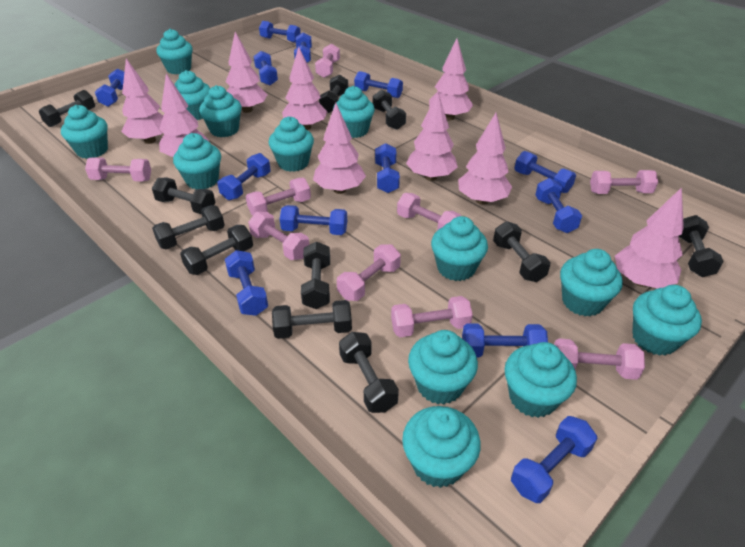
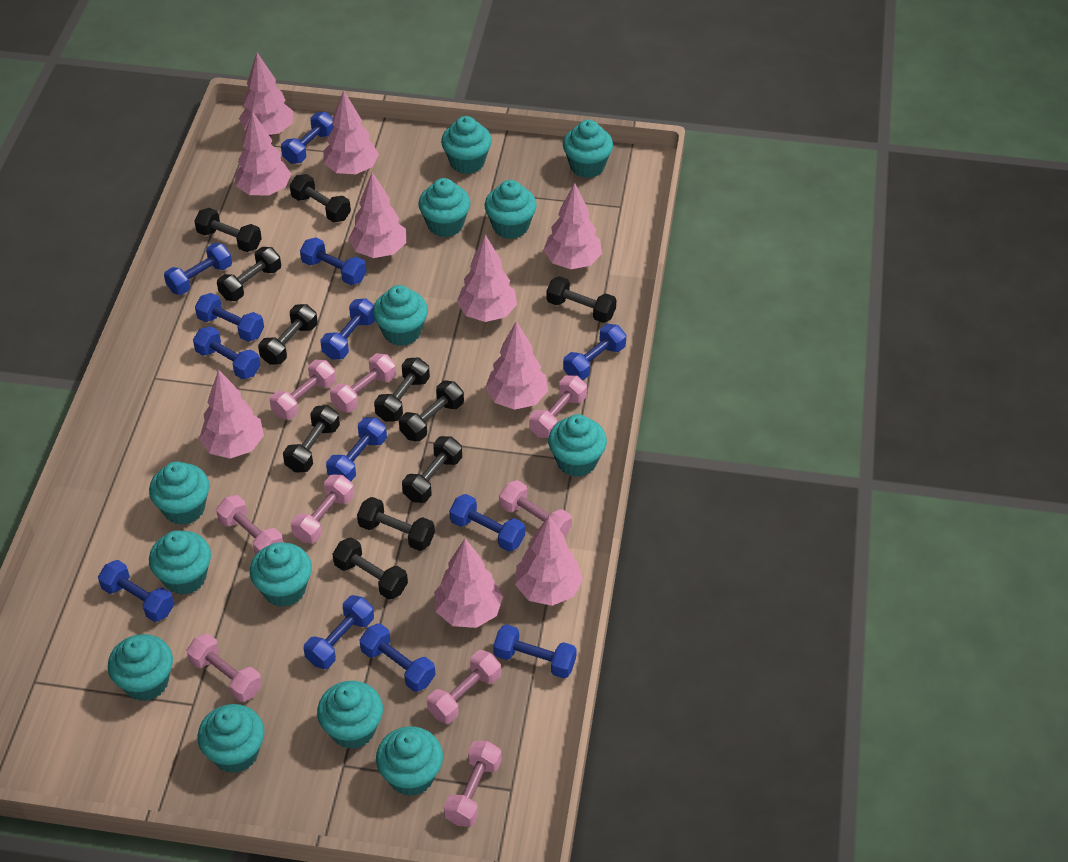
pink tree: [121,59,163,144] [159,74,209,157] [226,32,268,113] [282,47,327,130] [313,103,366,194] [406,91,458,181] [429,39,473,120] [458,113,512,205] [615,187,684,288] = 9 -> [199,369,264,459] [235,111,291,196] [239,53,294,136] [324,90,379,174] [348,172,406,258] [434,538,503,628] [457,235,517,322] [485,321,548,410] [515,516,583,606] [544,183,602,269] = 10

